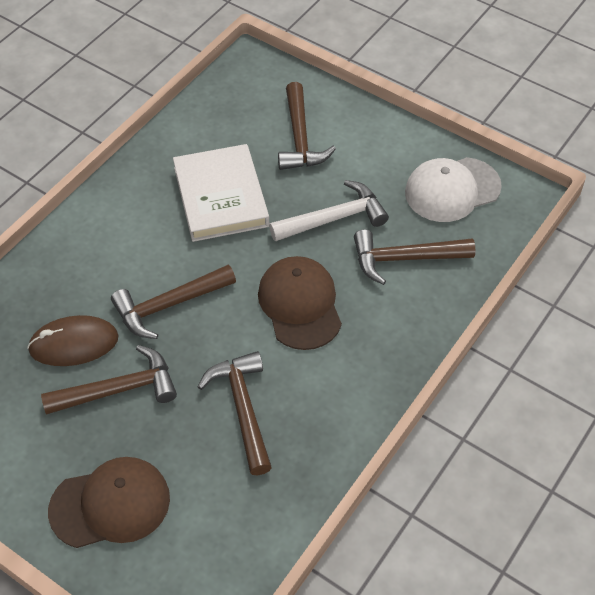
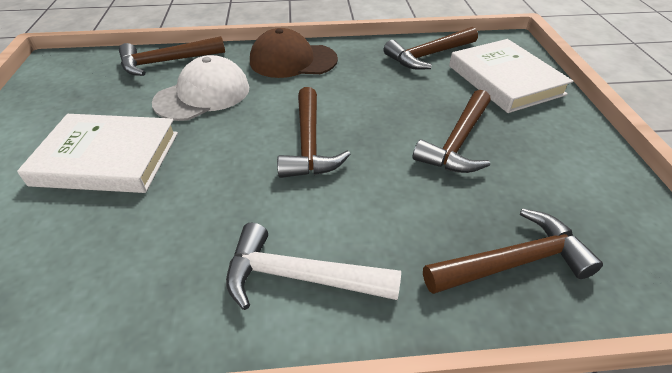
brown cap: [48,457,170,548] [258,256,342,350] = 2 -> [250,28,338,78] = 1
brown mouse: [27,315,118,366] = 1 -> none = 0
white book: [173,144,269,242] = 1 -> [17,114,178,193] [449,39,573,113] = 2

